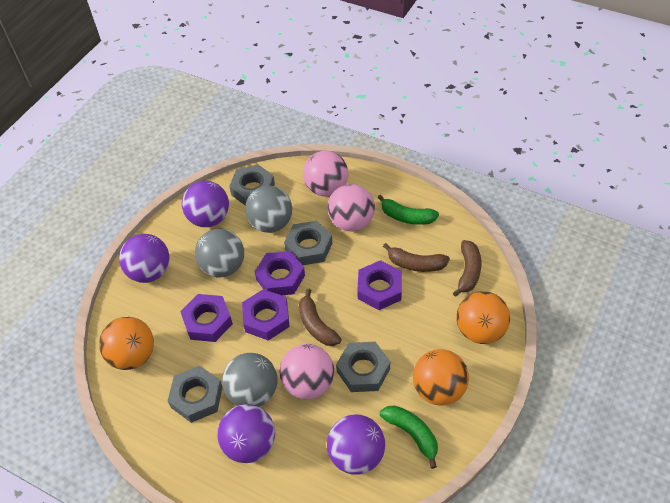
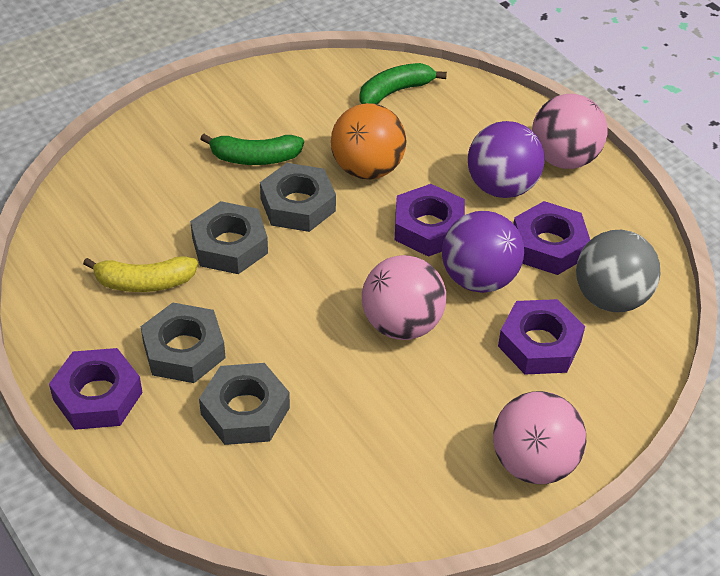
brown banana: [299,289,342,346] [383,243,450,272] [453,240,482,297] = 3 -> none = 0
grey ball: [195,229,244,277] [222,353,278,407] [245,185,292,233] = 3 -> [576,230,660,312] = 1
orange ball: [99,317,154,370] [413,349,469,406] [456,291,510,344] = 3 -> [331,103,407,180] = 1
purple ball: [119,234,169,283] [182,181,229,227] [217,404,275,463] [327,414,385,475] = 4 -> [442,211,524,293] [468,121,545,198] = 2
yellow banana: none = 0 -> [83,256,198,292] = 1

